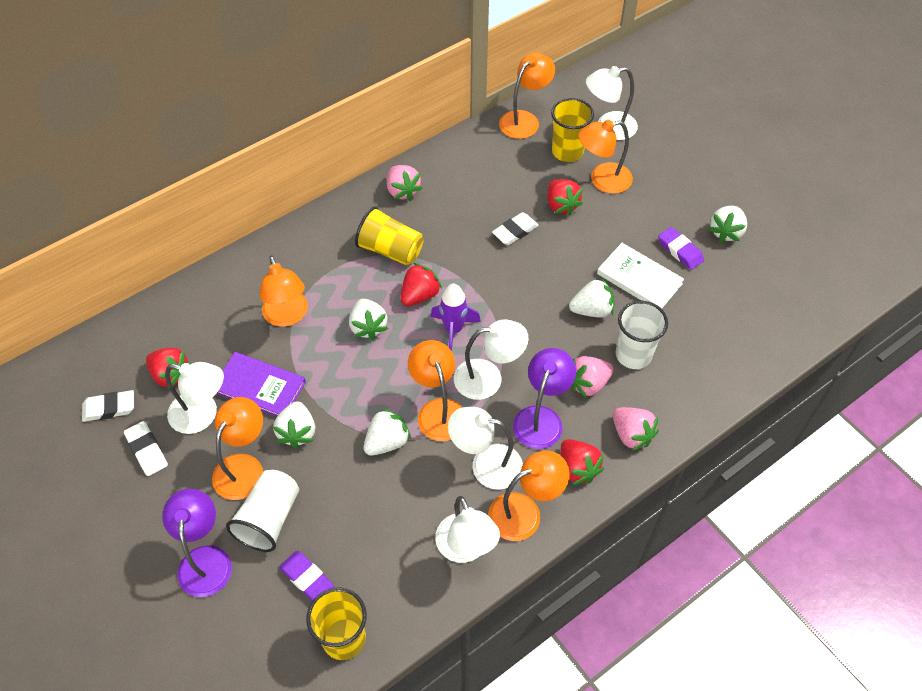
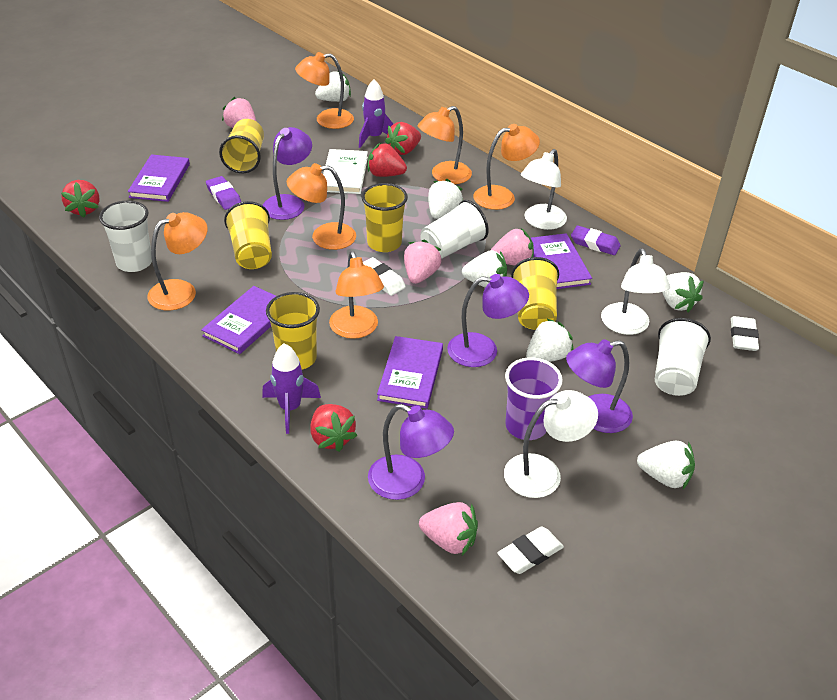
pink strawberry: [387,165,422,201] [571,356,614,398] [613,407,658,451] = 3 -> [222,97,256,128] [404,240,442,284] [419,502,478,555] [491,228,534,265] = 4
purple book: [216,352,306,417] = 1 -> [128,154,190,202] [201,286,276,354] [377,336,443,409] [531,233,592,289] = 4
purple cup: none = 0 -> [505,357,563,440] = 1
purple lamp: [162,489,232,597] [513,348,576,449] = 2 -> [263,127,312,220] [368,404,454,500] [447,274,529,367] [566,339,633,433] = 4
purple rocket: [431,284,481,351] = 1 -> [262,343,321,434] [359,79,393,148] = 2
white cup: [226,470,299,552] [616,301,668,369] = 2 -> [99,200,152,272] [420,200,489,259] [655,318,711,396] = 3
white lamp: [165,362,224,434] [435,496,500,563] [448,407,523,490] [454,319,528,400] [586,66,638,140] = 5 -> [504,390,598,498] [521,149,567,230] [601,248,670,335] = 3
white strawberry: [273,401,315,448] [349,299,388,340] [364,408,411,456] [569,278,614,318] [708,206,747,243] = 5 -> [315,71,351,102] [428,179,463,219] [462,250,507,287] [526,318,573,362] [637,441,695,489] [662,272,704,312] = 6
yellow cup: [306,588,367,660] [355,206,423,266] [551,98,594,162] = 3 -> [219,119,264,173] [224,201,272,269] [266,292,320,369] [361,183,408,252] [511,257,559,330] = 5

